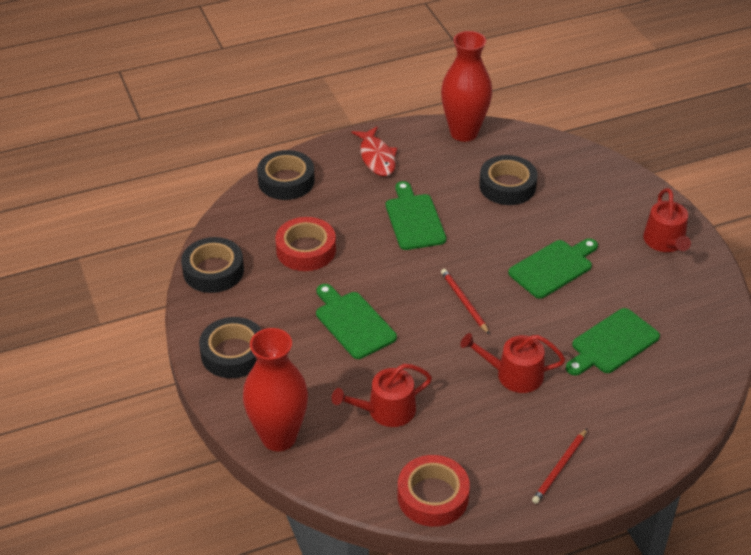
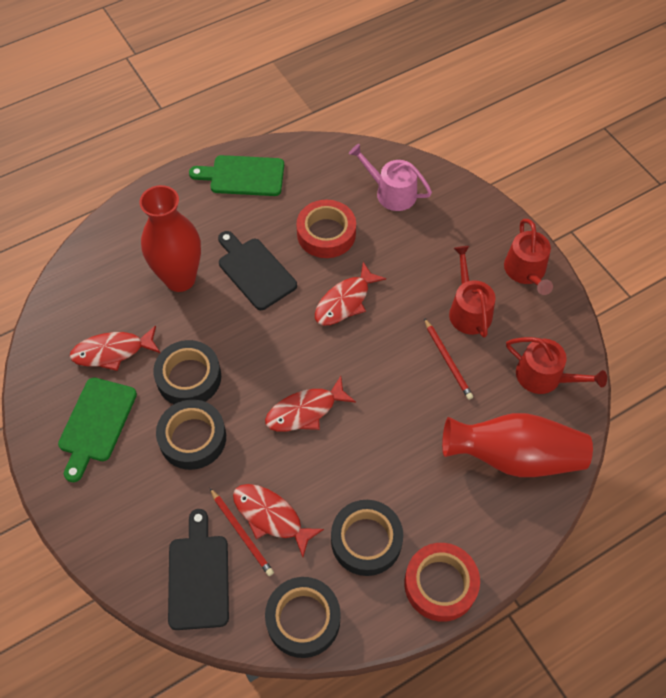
black cutting board: none = 0 -> [168,509,229,630] [218,231,297,310] = 2
green cutting board: [316,284,397,359] [386,181,446,250] [508,238,598,299] [566,308,660,376] = 4 -> [58,378,137,482] [189,155,284,196] = 2
pink watering can: none = 0 -> [349,144,432,211] = 1
red fish: [352,127,397,176] = 1 -> [69,325,160,371] [233,484,324,557] [265,376,356,432] [315,262,386,326] = 4

